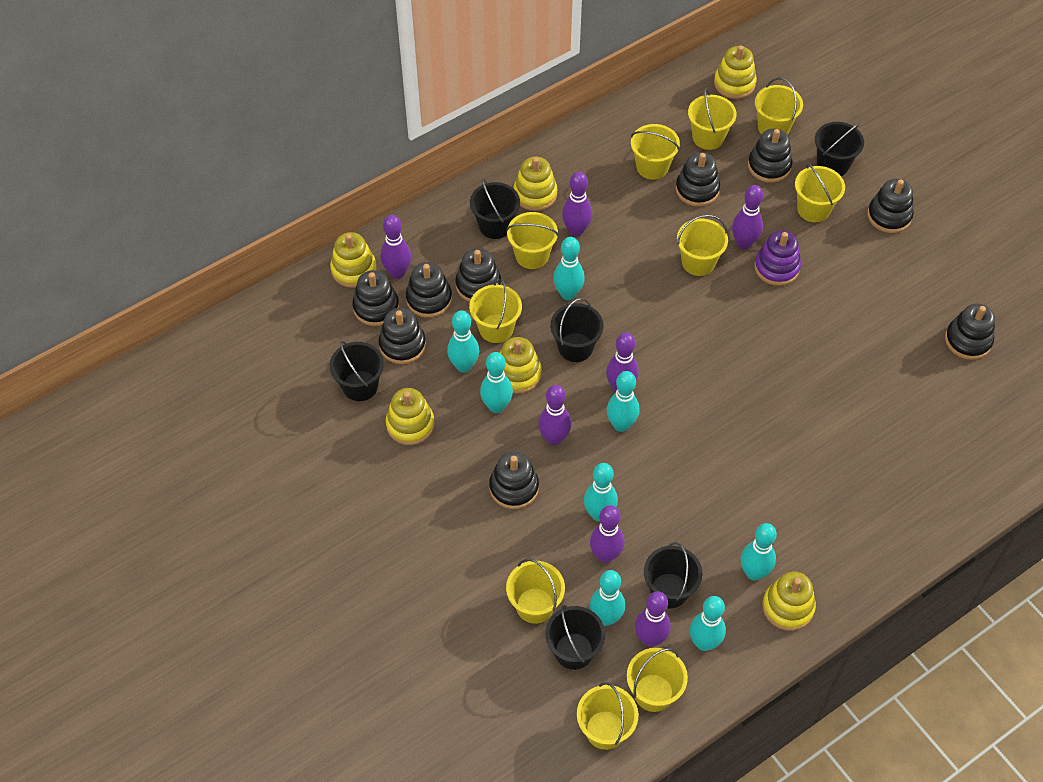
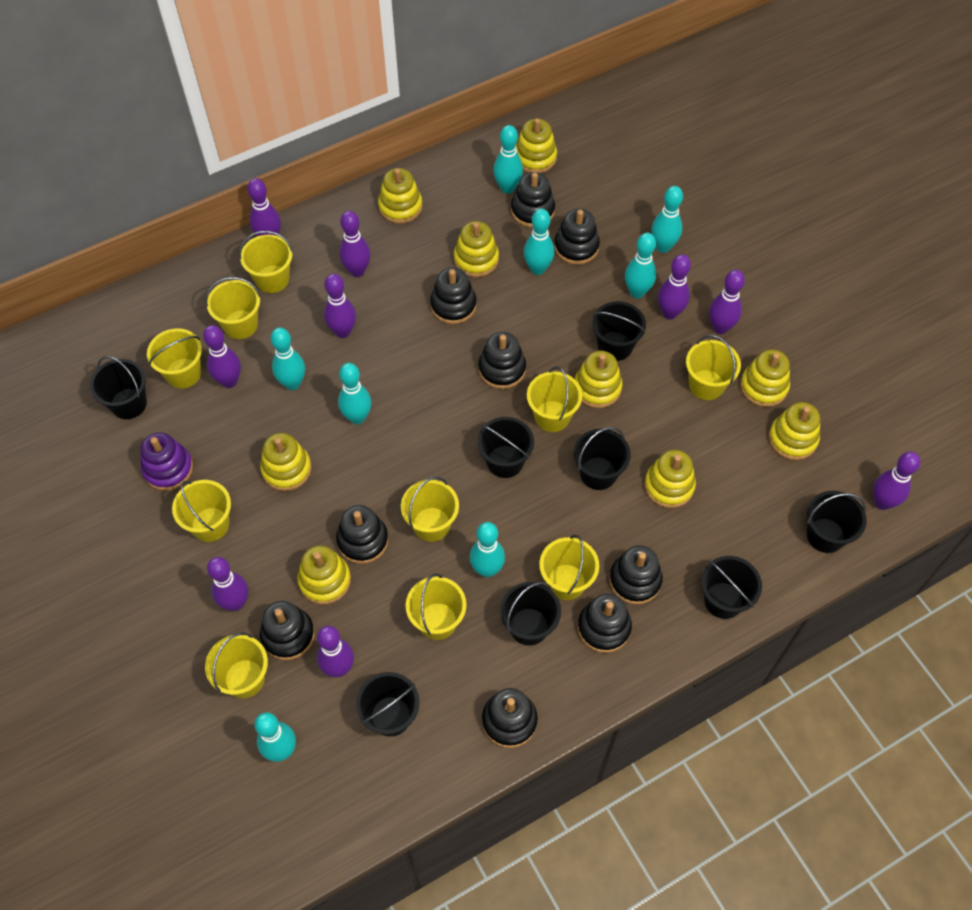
black bucket: [330,341,384,401] [470,179,520,239] [545,605,605,670] [550,298,604,362] [644,542,702,608] [815,122,864,176] = 6 -> [90,356,147,419] [356,672,419,737] [478,417,534,478] [500,582,561,646] [574,427,631,490] [592,301,646,361] [701,556,762,619] [807,491,867,553] = 8
purple bowling pin: [381,215,411,279] [538,385,571,445] [562,172,592,236] [590,505,624,563] [606,333,639,392] [635,591,671,647] [732,185,763,250] = 7 -> [203,325,241,388] [207,557,248,611] [247,178,281,236] [317,626,354,677] [324,274,356,338] [339,211,371,277] [658,254,691,320] [709,270,745,334] [873,452,921,510] = 9
yellow stacking toy: [330,232,376,288] [386,388,435,445] [500,337,542,394] [513,157,557,211] [714,46,757,99] [762,571,816,631] = 6 -> [260,433,312,491] [297,545,351,604] [378,168,423,224] [454,221,499,277] [516,118,557,173] [575,351,623,408] [644,450,696,508] [740,349,790,407] [769,402,820,460] = 9

